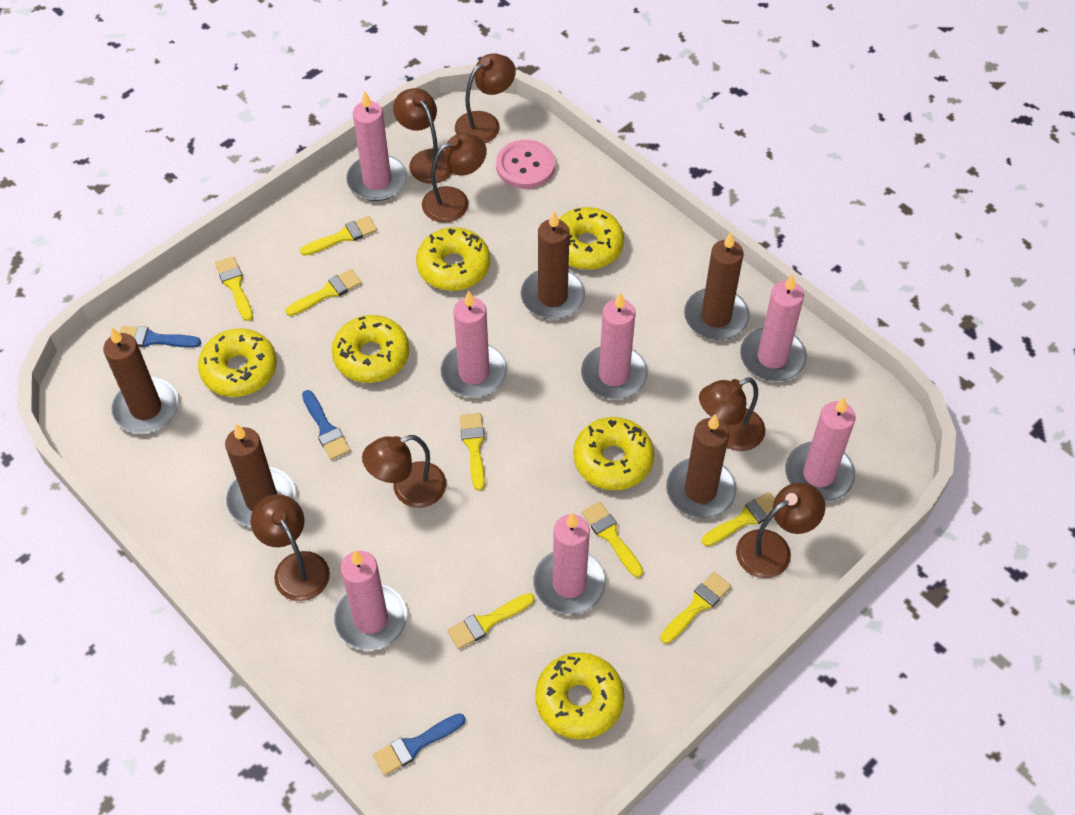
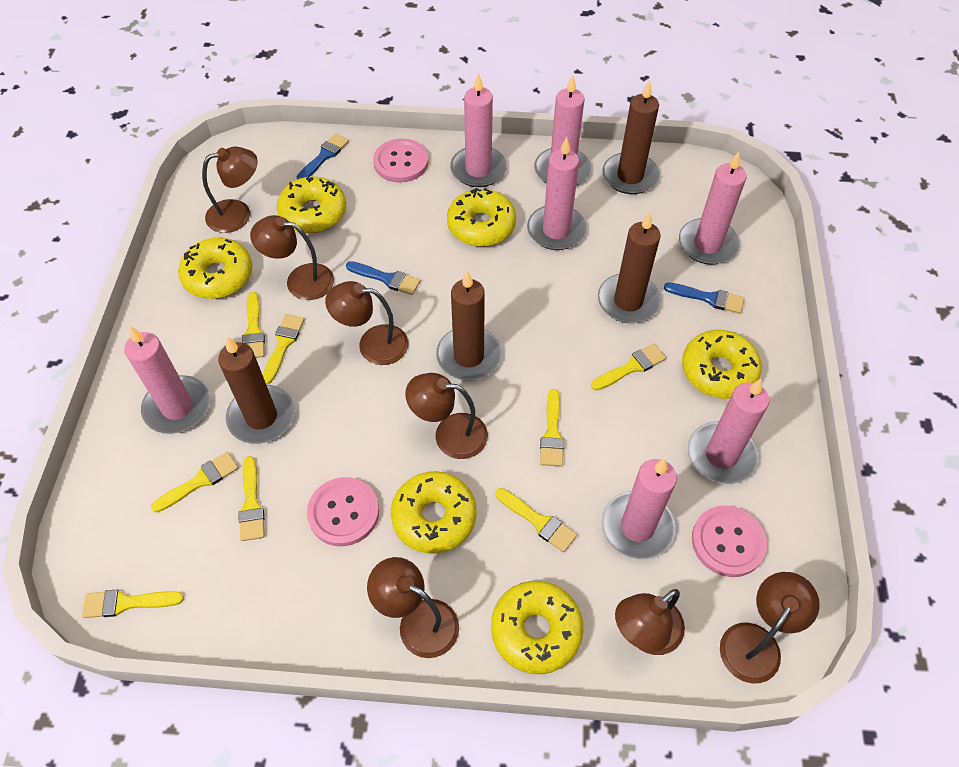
brown candle: [103,328,179,434] [225,424,296,527] [521,211,585,319] [666,414,736,518] [684,232,749,340] = 5 -> [218,337,295,444] [436,271,502,380] [598,212,661,323] [602,80,660,194] = 4
pink button: [496,140,555,189] = 1 -> [307,477,379,546] [373,139,428,183] [692,506,767,577] = 3

